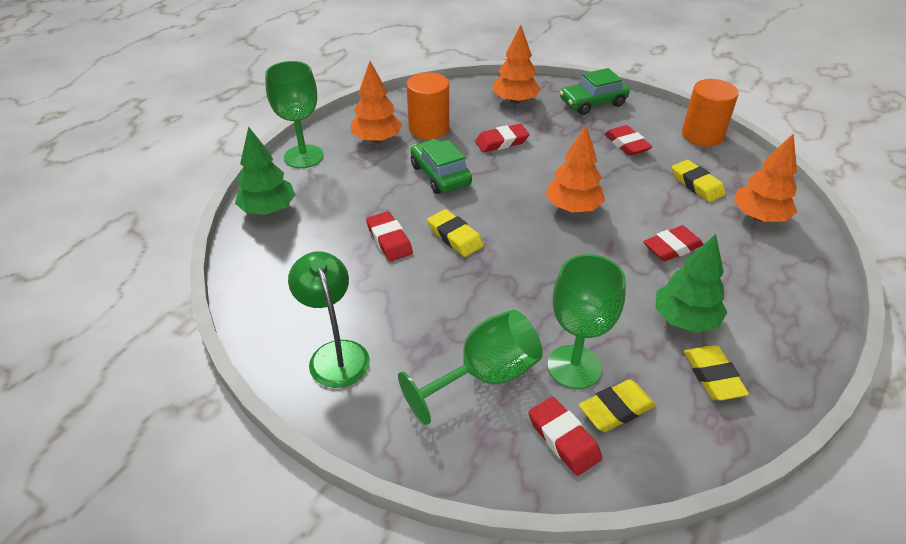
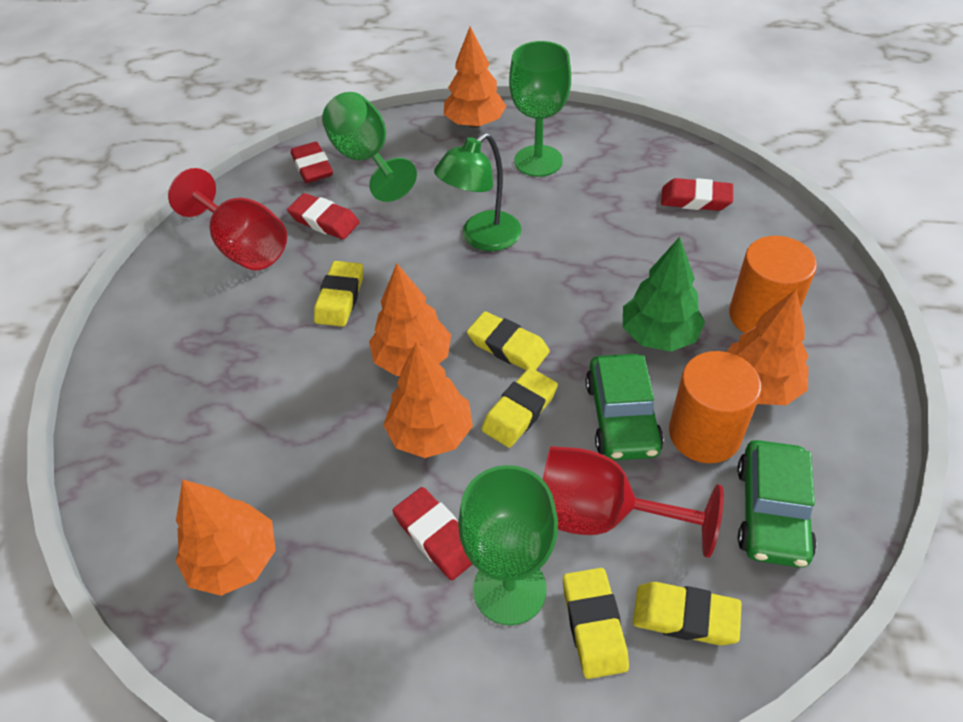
green tree: [235,126,296,215] [655,234,727,333] = 2 -> [623,237,705,352] = 1
orange tree: [351,61,403,143] [493,25,541,104] [545,125,605,213] [734,134,797,222] = 4 -> [175,479,276,596] [369,264,451,376] [383,342,473,458] [444,27,506,128] [727,290,808,405] = 5
red eraser: [366,211,413,262] [475,124,530,152] [528,397,602,476] [604,125,652,156] [643,225,703,262] = 5 -> [287,193,360,240] [291,142,333,183] [393,487,472,580] [661,178,733,211] = 4
red goblet: none = 0 -> [168,168,287,270] [543,446,724,558] = 2
yellow eraser: [427,209,484,257] [579,379,656,432] [672,160,726,202] [684,345,749,401] = 4 -> [314,261,363,327] [467,311,550,370] [481,368,558,448] [563,568,629,679] [633,582,742,646] = 5

